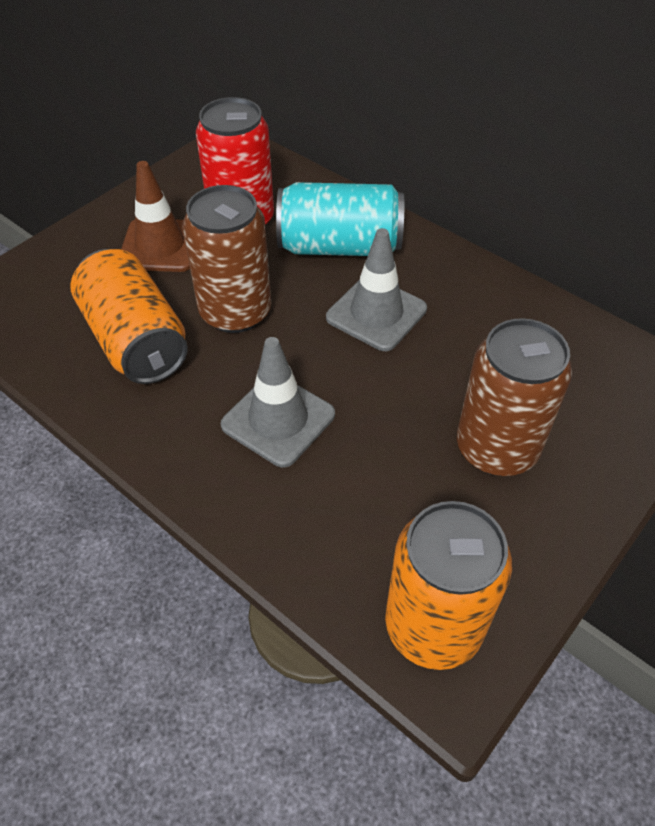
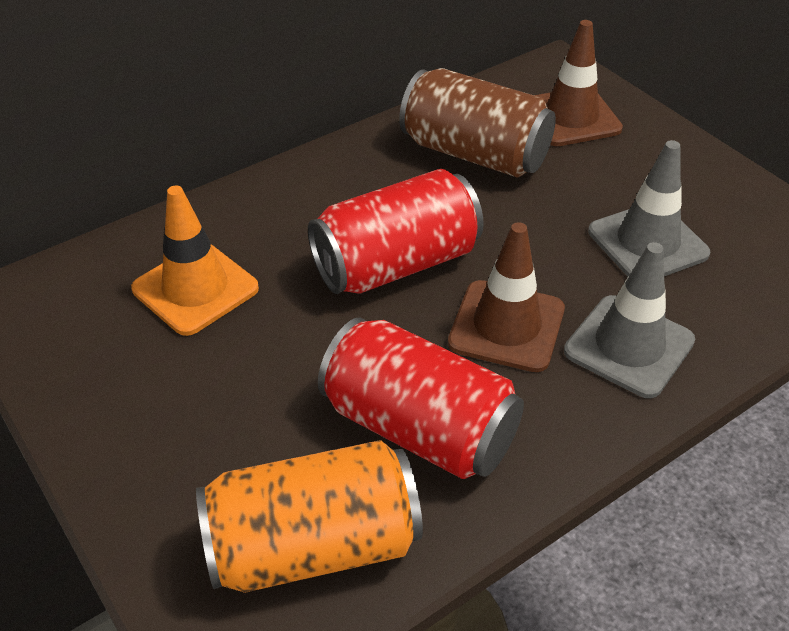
brown can: [183,185,271,333] [457,318,572,476] = 2 -> [399,68,556,178] = 1
brown traffic cone: [121,161,190,272] = 1 -> [448,222,565,372] [534,20,623,146] = 2
orange can: [70,249,188,384] [385,501,512,670] = 2 -> [196,440,423,593] = 1
orange traffic cone: none = 0 -> [131,186,259,336] = 1
red can: [196,97,274,225] = 1 -> [308,169,484,294] [318,318,524,479] = 2
turquoise can: [276,182,404,256] = 1 -> none = 0

